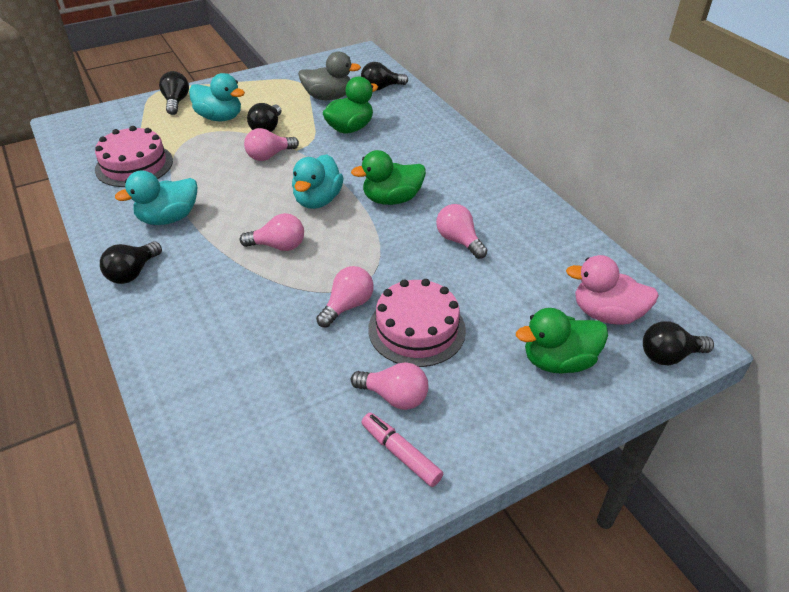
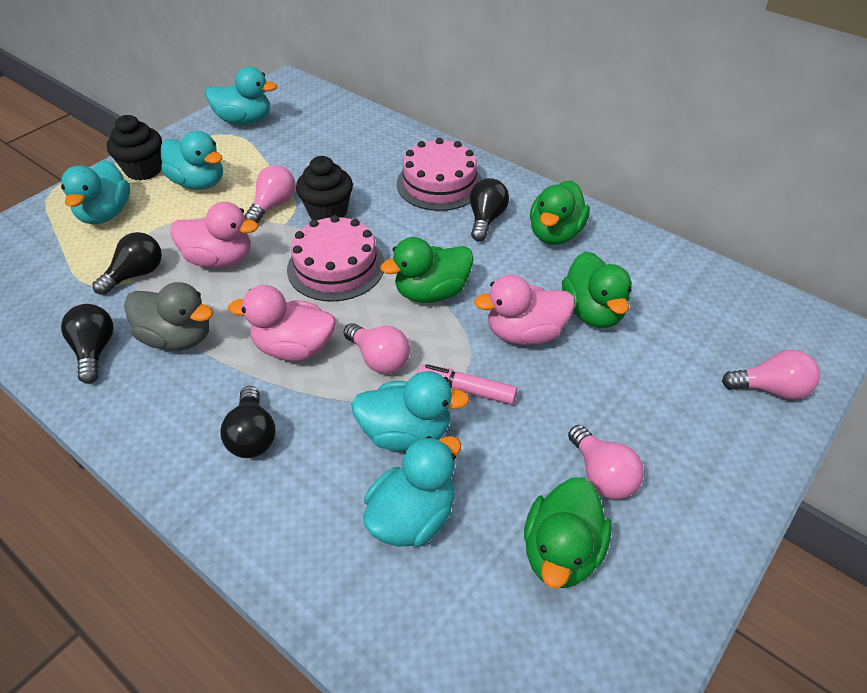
black cupcake: none = 0 -> [107,115,162,181] [296,156,353,220] = 2
black light bulb: [100,241,162,284] [159,71,189,115] [247,103,282,132] [361,62,408,91] [643,321,714,365] = 5 -> [61,304,113,384] [93,232,162,295] [220,386,275,458] [470,178,509,241] = 4
green duck: [323,76,378,133] [351,150,426,205] [516,308,608,374] = 3 -> [380,237,474,303] [524,477,612,588] [530,181,590,245] [562,251,632,328] = 4
pink duck: [566,255,659,325] = 1 -> [170,202,258,268] [228,285,336,361] [474,275,575,345] = 3
pink light bulb: [240,213,304,251] [244,128,299,161] [316,266,374,328] [351,363,428,410] [436,204,487,259] = 5 -> [245,165,296,223] [343,323,410,374] [568,425,644,500] [722,350,820,400] = 4
turquoise duck: [115,170,197,225] [189,73,245,122] [292,154,343,209] = 3 -> [61,160,130,224] [161,131,223,190] [205,67,277,125] [351,371,470,451] [363,436,461,547] = 5

